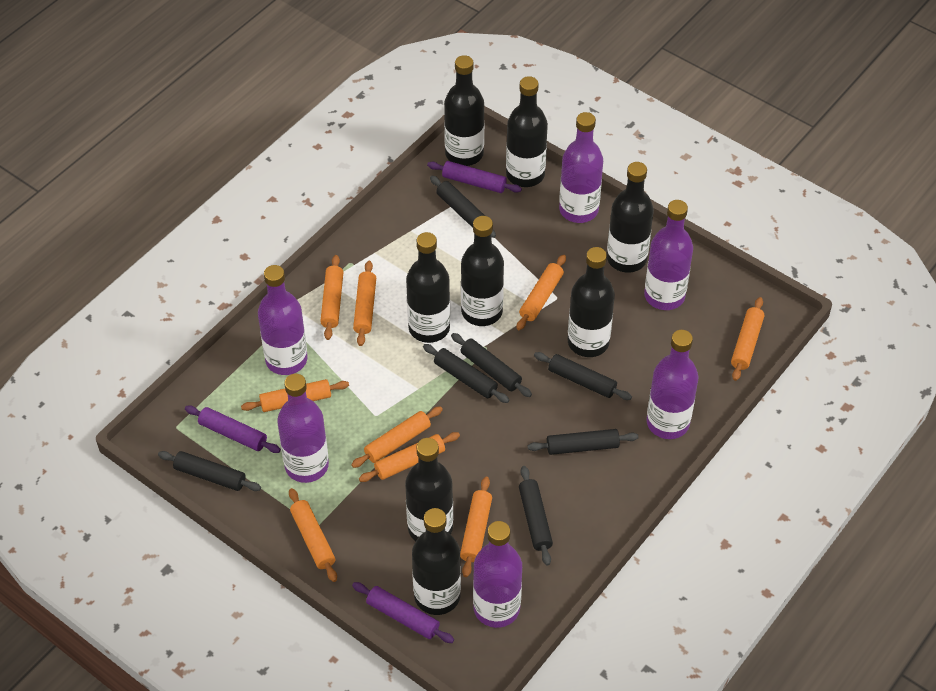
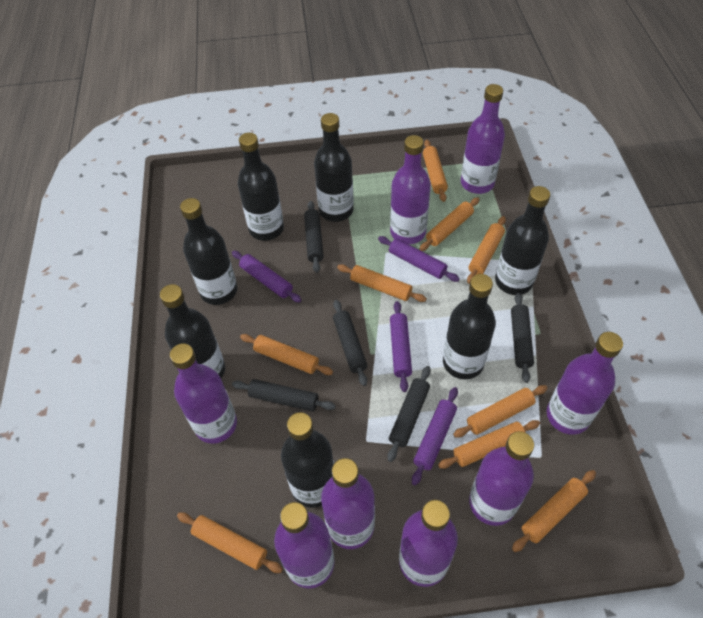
black bottle: [405,438,453,541] [406,232,450,343] [412,508,461,615] [444,55,484,166] [461,216,504,326] [506,76,548,187] [568,247,615,357] [607,162,654,272] = 8 -> [160,284,225,378] [180,198,237,305] [238,133,284,241] [281,412,334,508] [314,113,354,222] [443,274,496,379] [495,186,550,295] = 7
black rolling pin: [158,451,261,491] [423,344,509,403] [430,176,496,238] [451,333,532,397] [519,466,553,566] [528,429,639,455] [534,352,632,400] = 7 -> [232,379,336,412] [304,201,324,273] [333,300,367,386] [387,366,431,462] [511,293,534,383] = 5
purple bottle: [258,265,308,375] [277,373,329,483] [473,521,522,628] [559,112,603,223] [644,200,693,310] [646,330,698,439] = 6 -> [170,343,237,444] [274,502,334,588] [321,458,375,549] [390,135,431,244] [399,500,458,587] [461,84,505,194] [469,431,534,526] [547,332,623,435] = 8
purple rolling pin: [185,405,281,453] [352,582,454,643] [427,161,522,193] = 3 -> [232,251,301,303] [378,236,460,282] [390,301,412,392] [412,387,458,485] = 4

